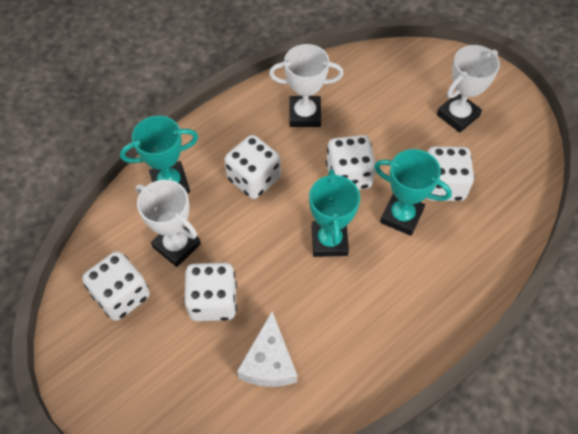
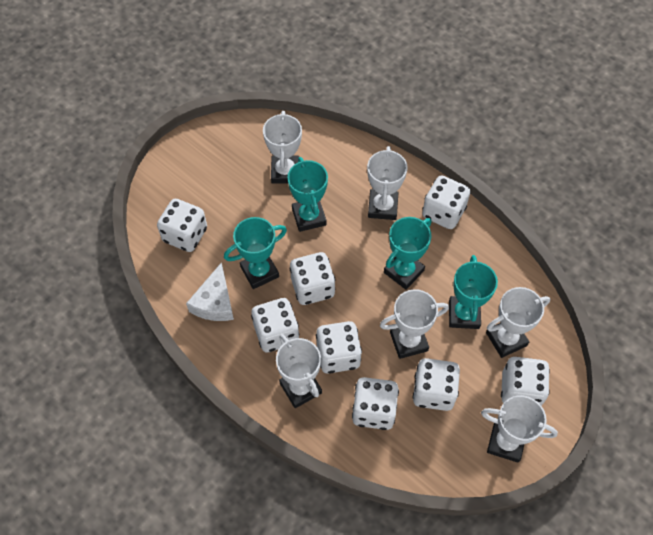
turquoise trophy: [120,116,198,193] [309,169,360,257] [374,149,452,236] = 3 -> [224,217,287,289] [288,157,328,232] [384,217,432,290] [449,255,498,329] = 4
white dice: [82,251,150,321] [184,263,237,321] [224,135,281,199] [326,135,376,190] [426,146,475,201] = 5 -> [157,199,207,252] [251,298,299,352] [290,252,336,305] [316,321,362,374] [352,377,399,430] [413,358,460,411] [422,175,470,229] [501,357,550,406] = 8
white trophy: [136,180,201,267] [269,44,344,127] [437,45,500,133] = 3 -> [263,111,302,184] [276,334,322,408] [367,146,408,220] [380,289,449,359] [481,395,558,463] [486,287,550,358] = 6

